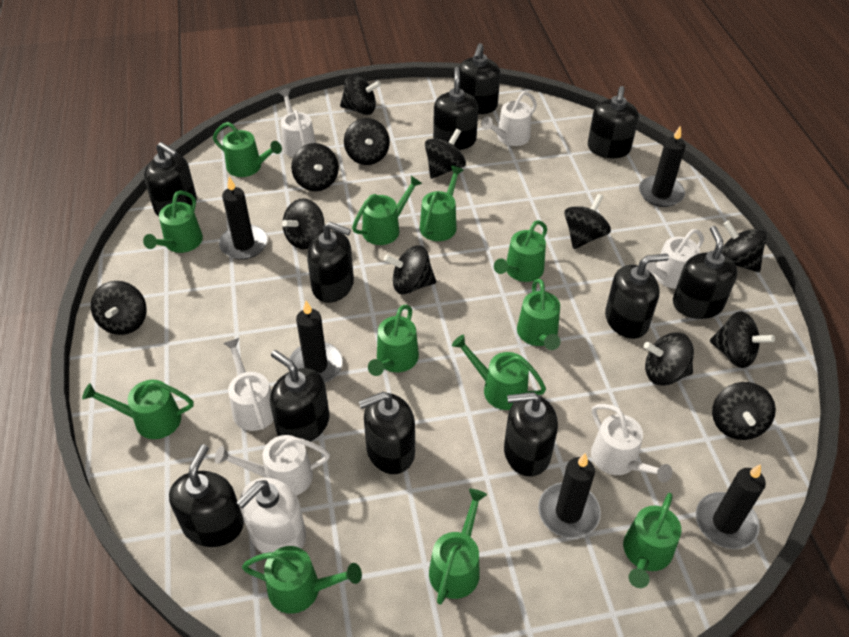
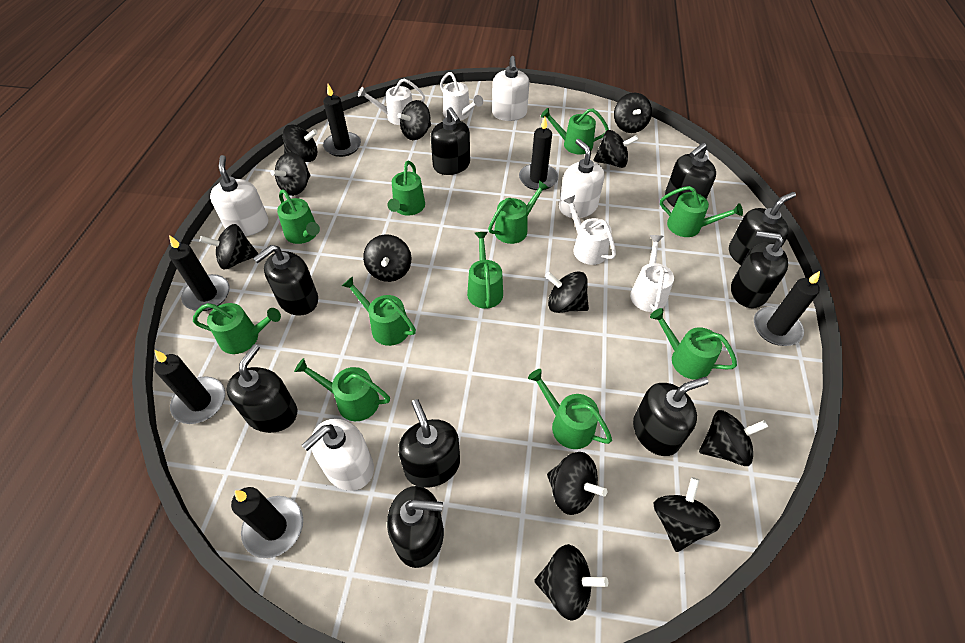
black candle: [219,177,268,260] [289,301,343,383] [538,453,601,538] [639,125,686,207] [696,464,766,549] = 5 -> [154,350,225,424] [169,235,230,311] [231,487,303,558] [323,84,361,157] [519,117,558,190] [754,271,820,346] = 6
black soap dispenser: [144,142,197,217] [169,444,244,547] [270,350,330,441] [307,222,354,303] [359,392,415,474] [433,67,478,150] [459,43,500,114] [504,392,558,477] [588,86,639,158] [605,254,669,339] [673,226,738,319] = 11 -> [226,344,297,433] [253,245,318,316] [387,486,444,568] [398,399,460,488] [431,107,470,175] [633,377,708,456] [665,143,716,207] [729,192,796,265] [731,231,788,308] = 9
green watering can: [82,380,193,439] [143,190,203,253] [213,122,282,177] [242,546,362,614] [352,176,422,245] [368,305,419,376] [420,166,464,241] [429,489,487,605] [452,335,546,410] [494,220,547,282] [517,279,560,350] [623,493,681,588] = 12 -> [193,303,281,354] [277,189,320,244] [294,358,390,421] [342,276,416,346] [387,161,425,216] [467,232,503,309] [488,180,549,244] [528,369,612,449] [541,108,609,154] [650,308,737,380] [660,186,743,237] = 11
white soap dispenser: [236,478,306,553] = 1 -> [210,155,269,236] [301,419,374,491] [492,56,529,121] [559,139,605,218] = 4
white watering can: [215,435,330,496] [223,338,274,431] [279,89,316,158] [481,91,537,146] [591,404,672,483] [646,229,704,289] = 6 -> [358,78,425,125] [440,72,483,120] [563,195,616,265] [630,235,674,312] = 4

